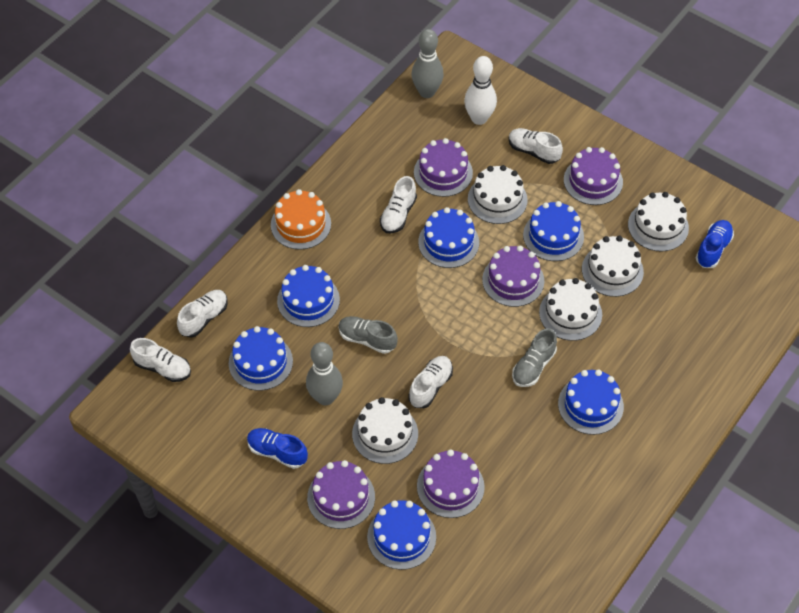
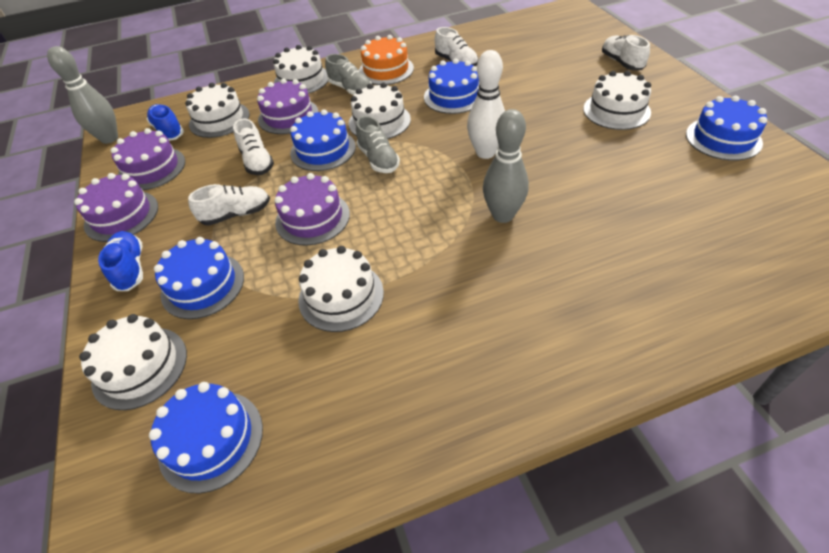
blue cake: [229,326,293,391] [277,265,340,327] [367,500,436,570] [418,207,479,268] [523,201,584,261] [558,369,624,435] = 6 -> [149,382,263,493] [154,237,244,319] [290,109,356,171] [424,59,479,114] [686,95,767,161] = 5
purple cake: [307,460,375,529] [414,138,473,197] [417,449,485,518] [482,246,544,307] [564,147,623,205] = 5 -> [74,173,158,242] [111,128,185,190] [257,78,318,134] [275,173,350,245] = 4
white cake: [352,397,418,464] [468,165,527,224] [539,278,602,341] [582,236,644,297] [628,192,689,251] = 5 -> [79,314,187,410] [185,83,250,138] [273,45,328,94] [298,246,384,332] [349,83,411,139] [583,71,651,130] = 6
white shoe: [130,338,191,382] [177,290,228,337] [380,176,417,233] [408,356,453,408] [509,128,563,164] = 5 -> [188,184,270,226] [233,118,274,175] [435,27,478,66] [602,35,650,70] = 4

